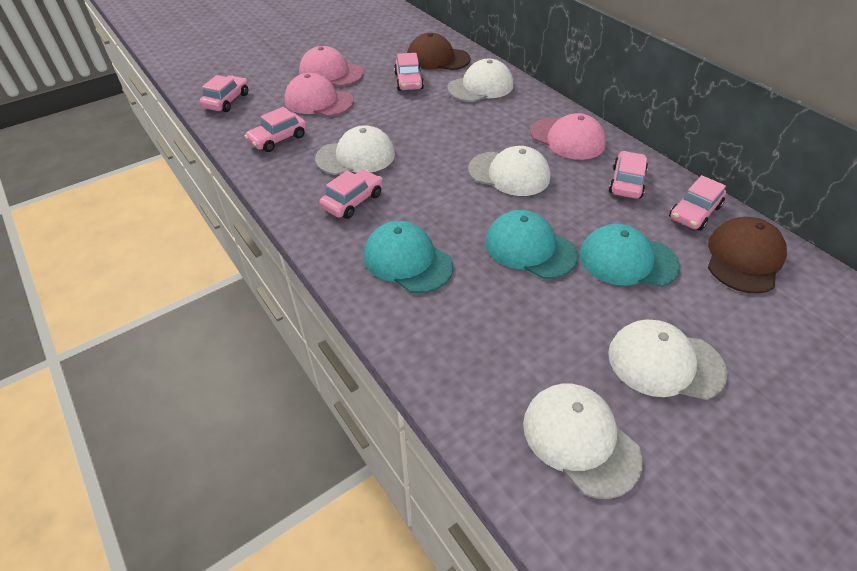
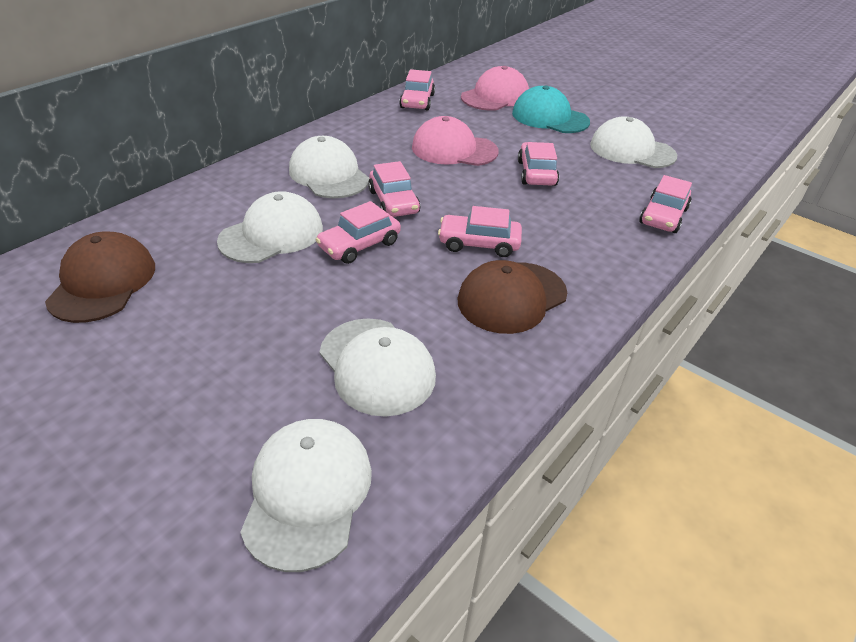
pink cap: [285,73,354,117] [299,46,364,87] [530,113,606,160] = 3 -> [412,116,498,166] [461,66,529,111] = 2
turquoise cap: [364,221,453,293] [485,210,578,279] [580,224,680,287] = 3 -> [512,85,590,133] = 1

